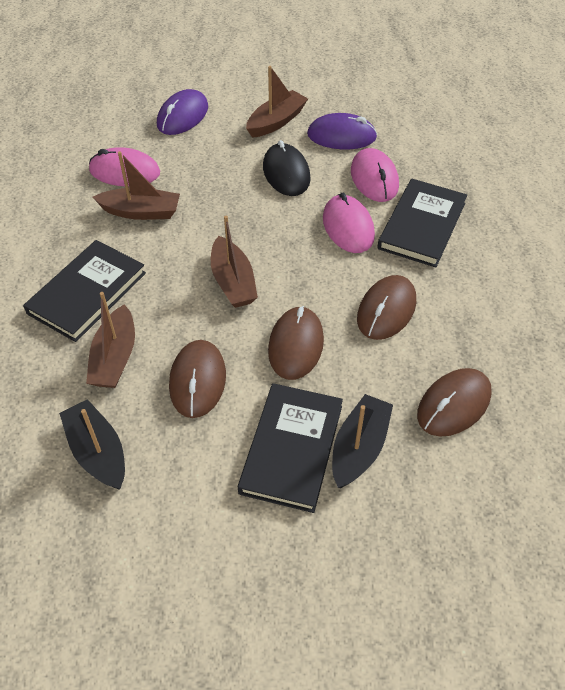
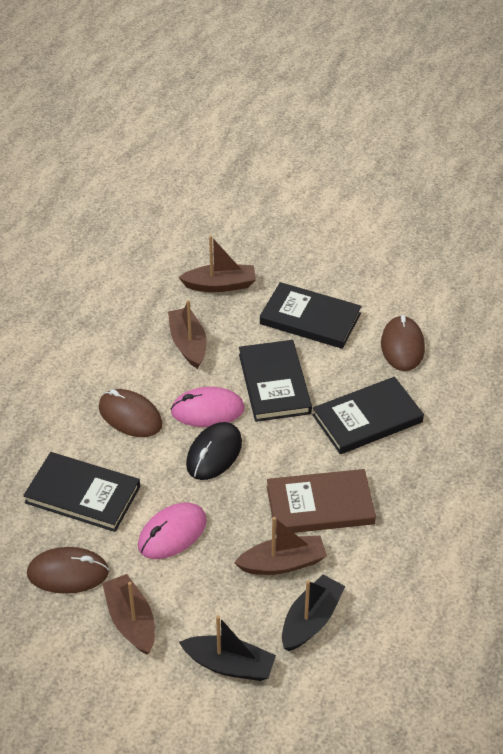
black book: [23,240,146,342] [238,383,343,513] [377,179,467,268] = 3 -> [23,452,140,532] [239,340,312,422] [260,282,362,349] [313,377,424,454] = 4
brown book: none = 0 -> [267,469,376,533] = 1
brown mouse: [169,340,226,418] [268,306,324,380] [357,275,416,340] [417,368,492,437] = 4 -> [27,547,109,594] [99,389,162,437] [381,315,425,371] = 3
pink mouse: [89,147,160,186] [323,193,375,253] [351,148,399,202] = 3 -> [138,502,207,559] [170,387,245,427] = 2
purple mouse: [157,89,208,135] [307,113,377,149] = 2 -> none = 0

